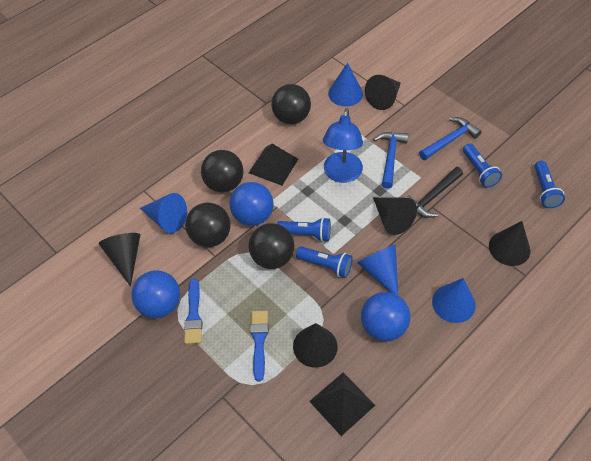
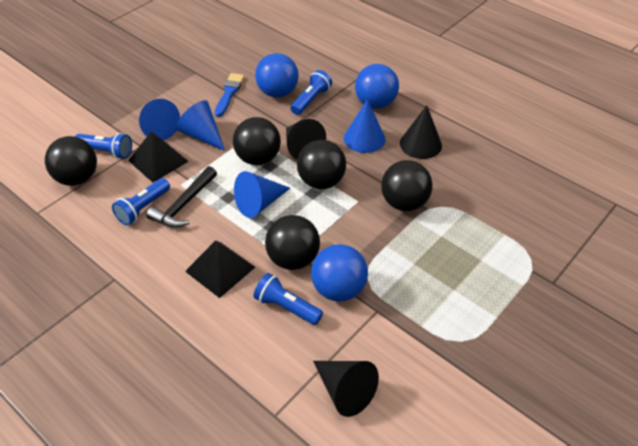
black ball: [185,203,231,247] [201,150,244,193] [249,223,294,269] [271,84,311,124] = 4 -> [45,136,97,186] [233,117,281,165] [265,215,320,270] [297,140,346,189] [381,160,433,211] = 5
black cone: [99,233,140,286] [293,323,338,368] [365,75,401,110] [373,197,417,235] [489,221,530,266] = 5 -> [286,119,326,160] [313,361,379,417] [400,105,442,159] = 3
blue brush: [184,278,202,344] [250,311,268,381] = 2 -> [215,73,244,117] = 1
blue hammer: [373,132,408,189] [419,117,482,160] = 2 -> none = 0
blue lamp: [323,108,363,183] = 1 -> none = 0

